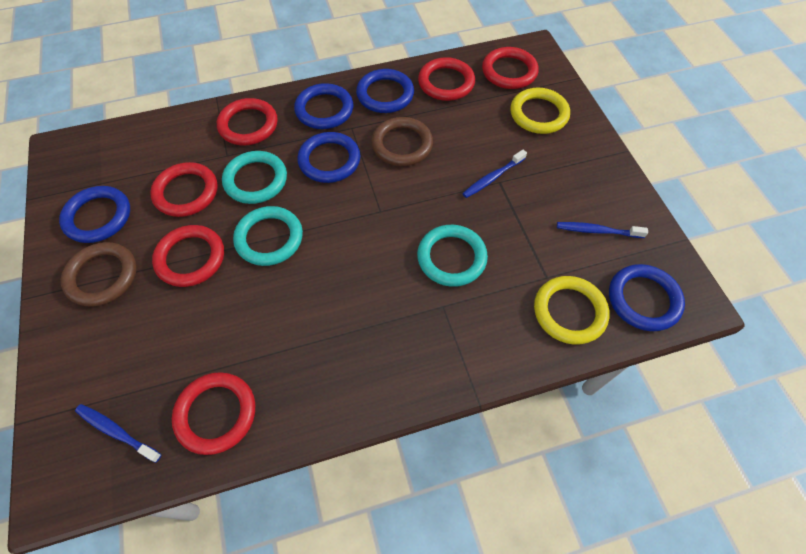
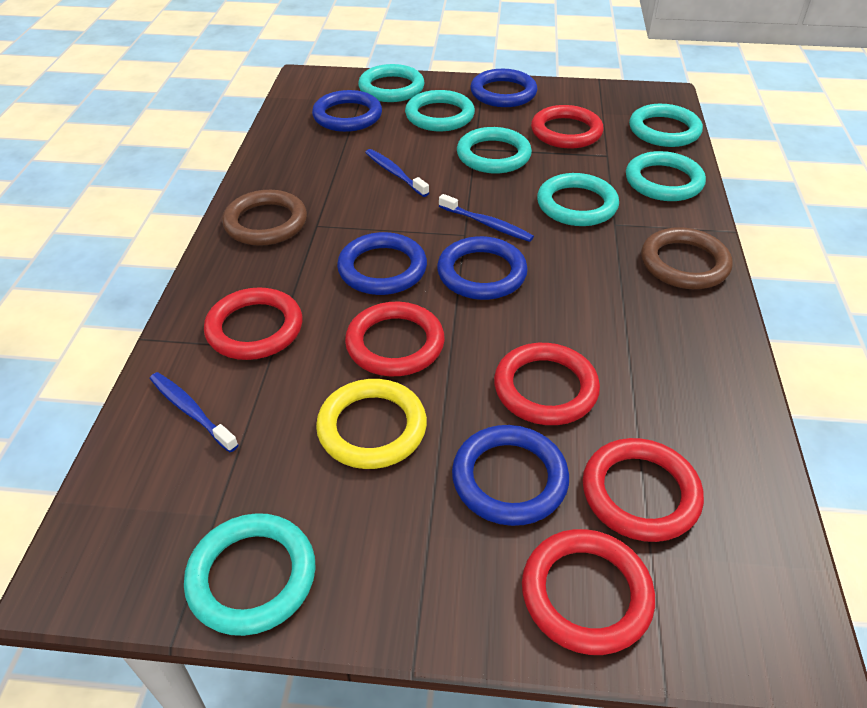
turquoise ring: [222,151,287,204] [233,206,303,266] [417,225,488,287] = 3 -> [184,513,316,636] [358,64,425,102] [405,90,475,131] [457,127,532,173] [537,173,619,226] [626,151,706,201] [629,104,703,147] = 7
yellow ring: [510,88,570,134] [534,276,610,345] = 2 -> [316,379,427,469] = 1

